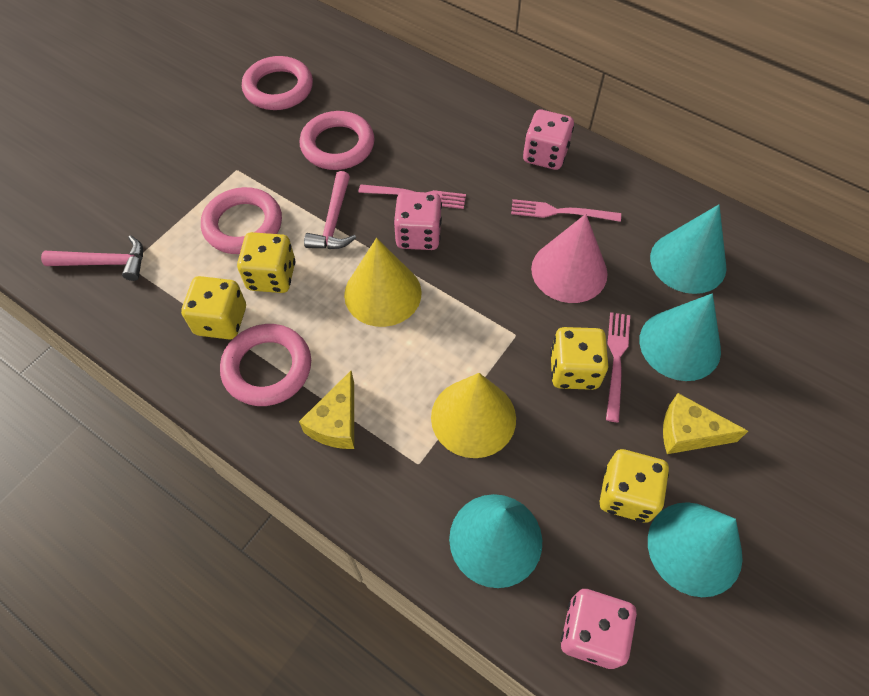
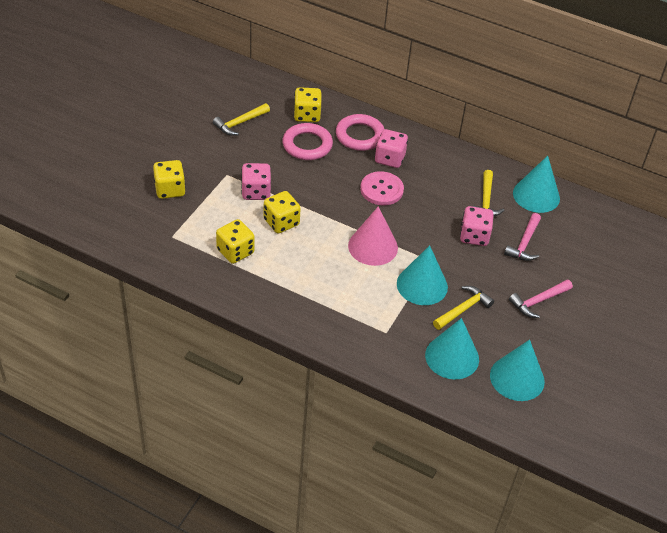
pink button: none = 0 -> [360,171,404,205] = 1
pink fork: [359,184,466,209] [511,199,621,222] [606,312,630,422] = 3 -> none = 0
pink ring: [201,187,282,254] [220,324,311,406] [242,56,313,110] [300,111,375,170] = 4 -> [283,123,333,160] [336,114,384,151] = 2
yellow cheese: [299,371,354,449] [663,393,748,454] = 2 -> none = 0
yellow cone: [344,238,422,327] [431,373,516,458] = 2 -> none = 0
yellow hammer: none = 0 -> [213,103,270,136] [433,286,494,330] [473,170,505,217] = 3

